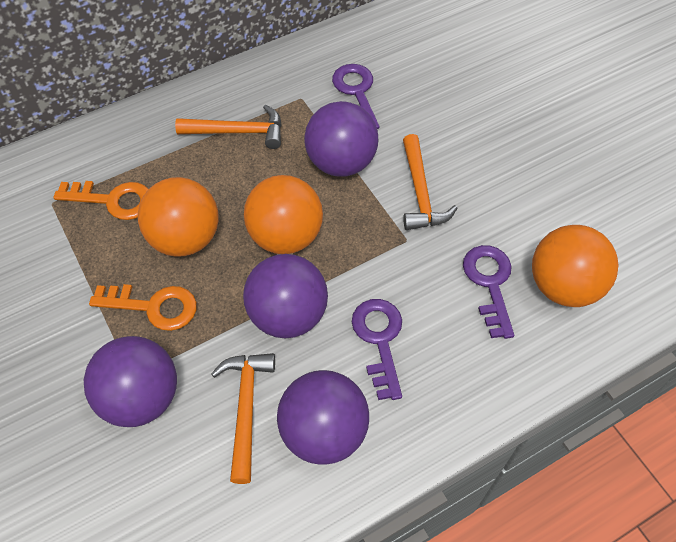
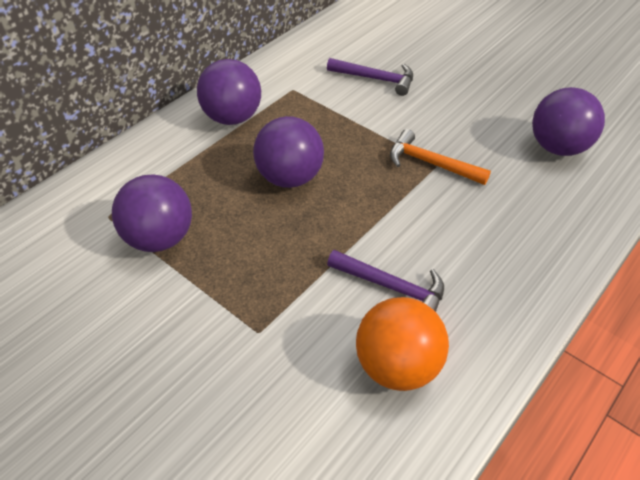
orange ball: [138,177,219,257] [244,175,323,254] [532,225,619,307] = 3 -> [356,297,449,391] = 1
orange hammer: [175,105,282,149] [211,353,275,484] [403,134,457,230] = 3 -> [390,129,491,185] = 1
orange key: [53,181,148,220] [89,284,197,331] = 2 -> none = 0
purple hammer: none = 0 -> [327,58,413,96] [327,250,444,312] = 2
purple key: [332,64,379,129] [352,299,402,400] [463,245,514,339] = 3 -> none = 0

